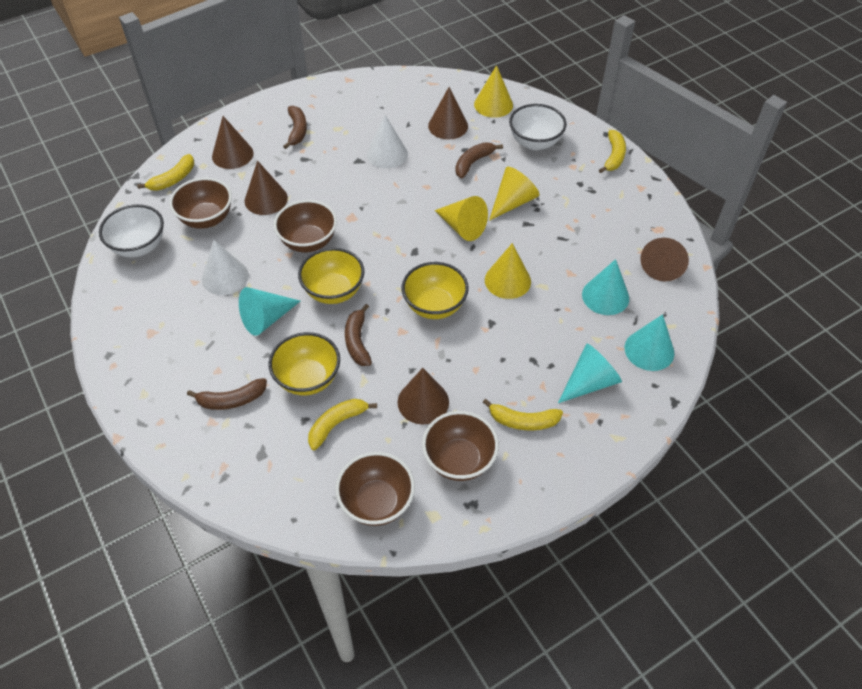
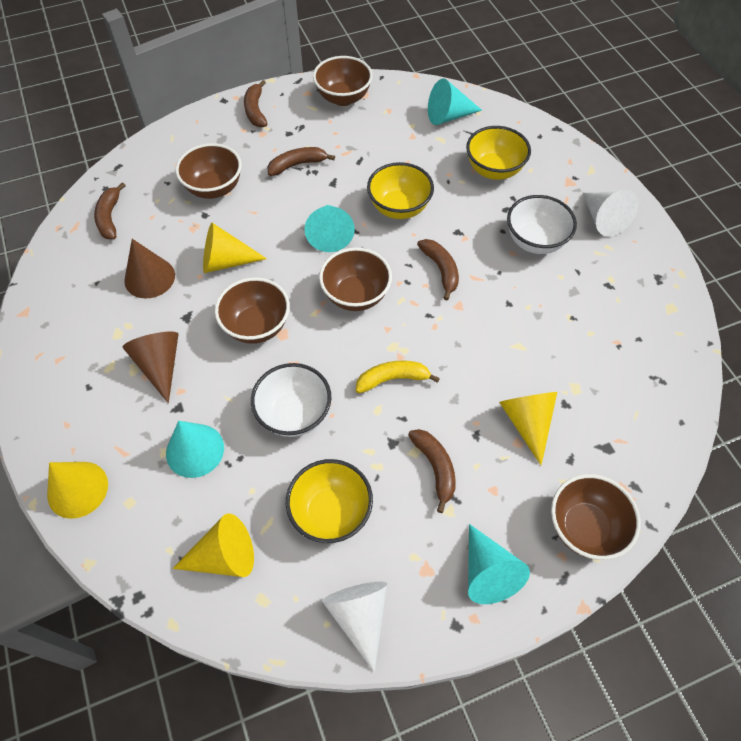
brown banana: [187,378,267,410] [283,106,307,149] [345,304,372,366] [455,142,503,178] = 4 -> [94,182,126,239] [244,80,267,127] [268,147,335,176] [408,429,456,513] [417,239,459,300] = 5
brown bowl: [169,178,232,229] [274,200,337,252] [335,452,415,526] [422,411,499,481] = 4 -> [175,143,242,199] [215,278,290,344] [313,56,373,106] [319,248,392,311] [551,474,641,560] = 5
brown cone: [212,116,254,169] [244,161,288,215] [398,368,449,425] [428,87,468,139] [640,238,689,281] = 5 -> [123,332,178,403] [124,239,175,299] = 2
yellow banana: [137,154,194,191] [308,399,377,450] [483,399,563,431] [599,130,626,173] = 4 -> [356,361,440,393] = 1

